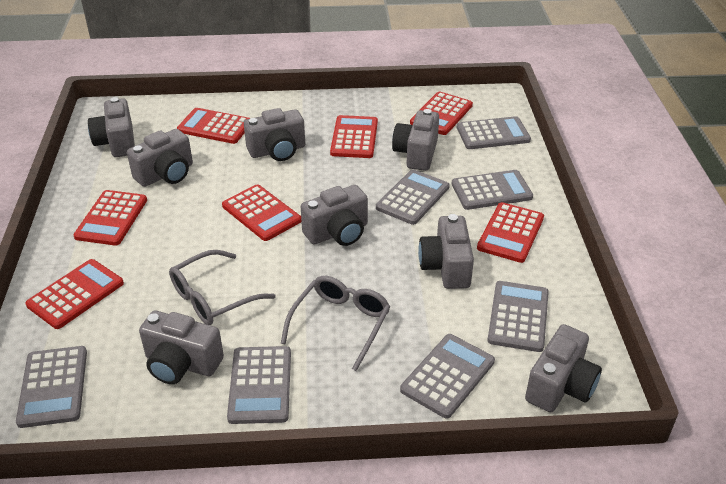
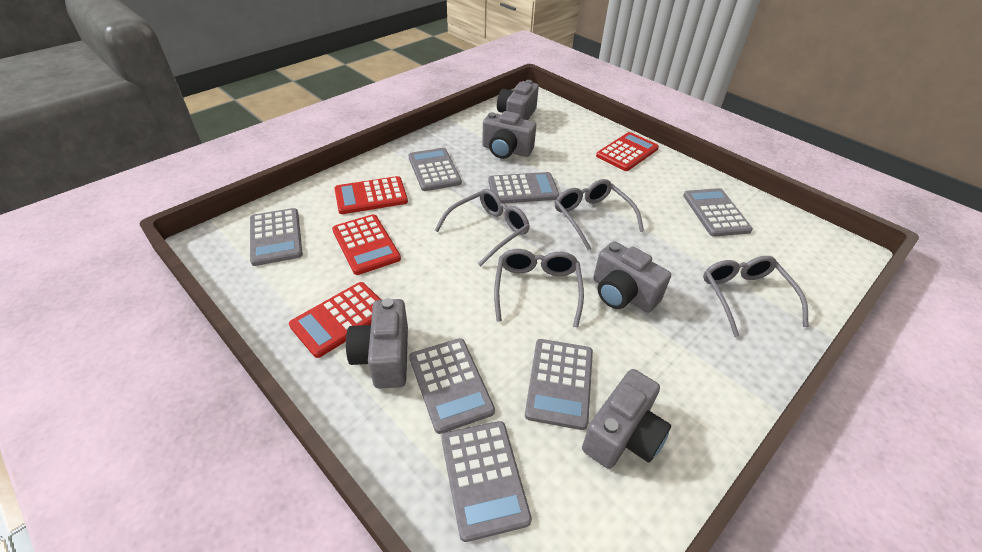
grey camera: [88,97,135,157] [127,129,193,187] [139,311,224,384] [244,108,305,161] [301,185,368,246] [392,109,439,171] [418,214,474,289] [525,324,602,412] = 8 -> [346,298,408,389] [482,111,536,159] [497,80,539,120] [582,369,671,469] [593,241,671,313] = 5
grey glasses: [169,250,276,325] [281,276,390,371] = 2 -> [435,189,530,267] [494,249,584,327] [555,179,644,250] [703,256,809,337] = 4
red calculator: [25,259,124,329] [73,190,147,246] [177,108,251,144] [222,184,301,241] [330,115,378,158] [410,92,473,135] [477,202,544,263] = 7 -> [289,282,381,358] [332,214,401,275] [335,176,408,214] [596,132,659,171] = 4

